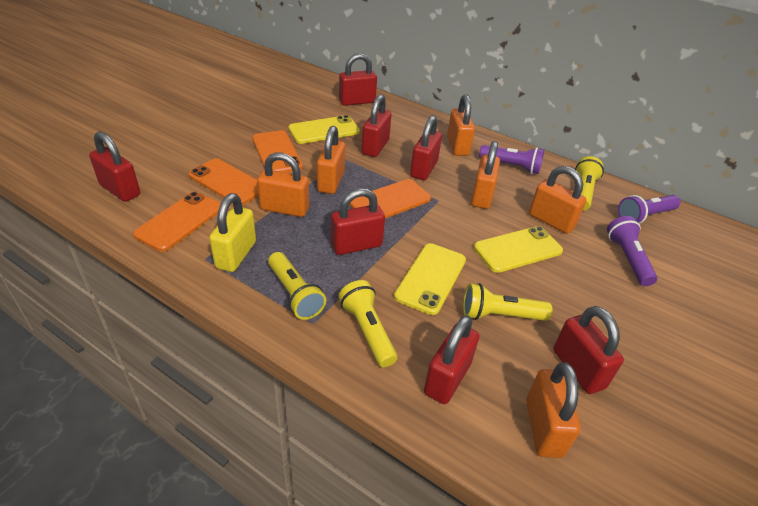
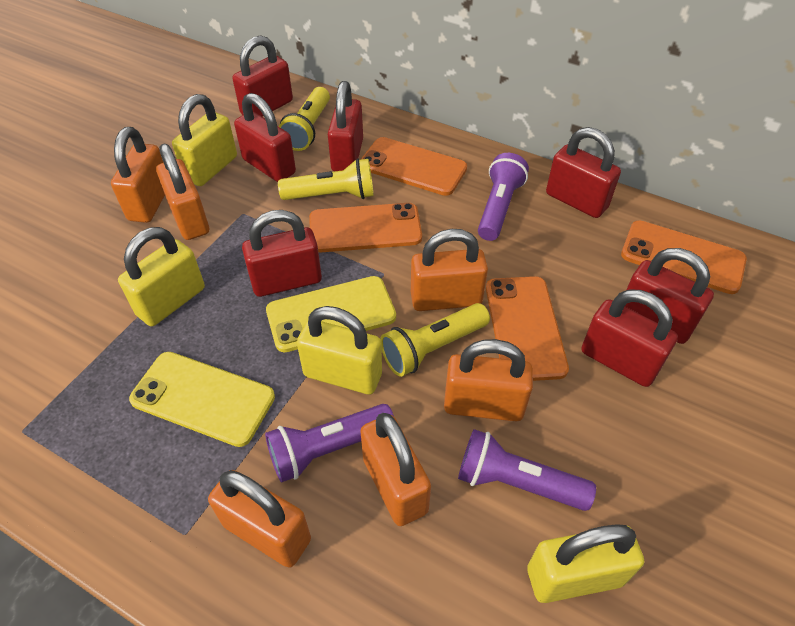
yellow flashlight: [268,252,326,320] [339,280,397,367] [463,283,552,321] [575,156,604,211] = 4 -> [278,87,330,151] [278,158,374,200] [380,303,490,377] = 3
yellow padlock: [209,193,256,272] = 1 -> [118,227,205,326] [172,94,237,186] [297,306,382,395] [527,524,644,603] = 4
yellow phone: [288,115,360,144] [394,243,466,315] [474,226,563,273] = 3 -> [129,352,275,447] [266,276,396,352] = 2

